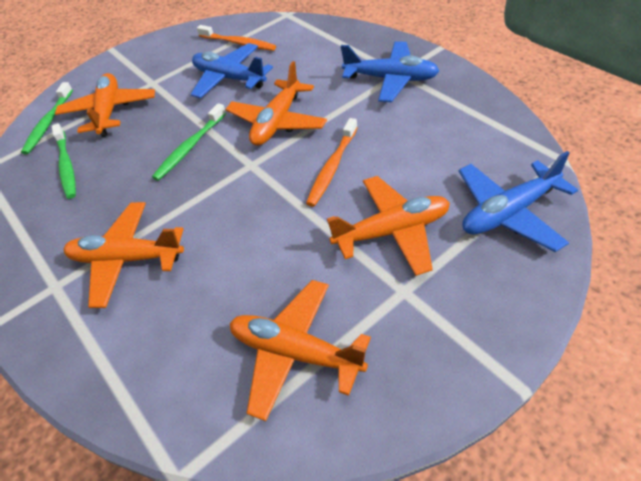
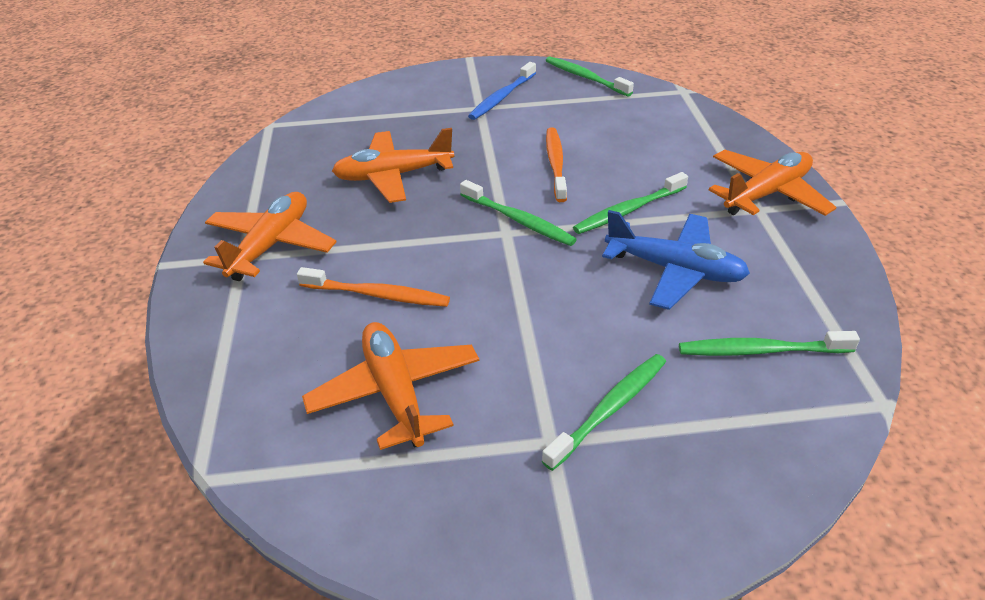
blue plane: [191,43,273,99] [341,41,439,102] [459,151,578,252] = 3 -> [602,210,750,310] = 1
blue toothbrush: none = 0 -> [468,62,536,120] = 1
green toothbrush: [21,82,73,154] [52,123,76,199] [152,103,226,181] = 3 -> [460,180,577,246] [542,354,666,471] [545,56,634,96] [573,172,688,234] [679,331,860,356] = 5
orange plane: [55,73,155,137] [64,202,184,308] [225,61,327,146] [230,280,371,421] [327,176,450,276] = 5 -> [203,192,336,281] [302,322,479,450] [332,128,454,203] [709,150,837,216] = 4

